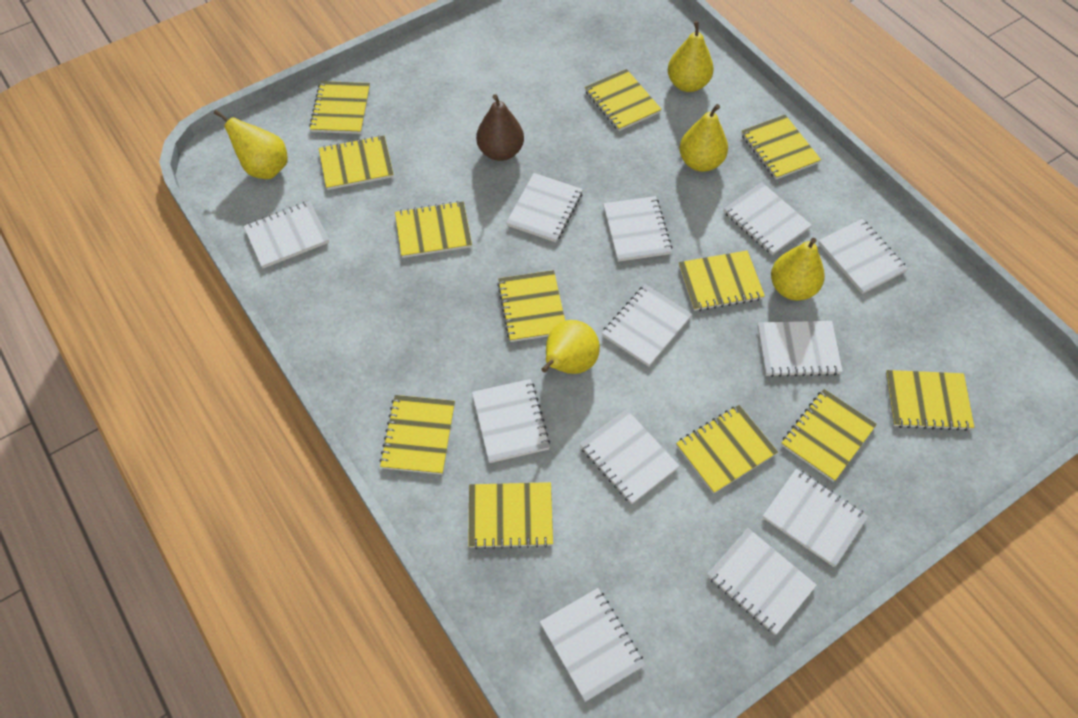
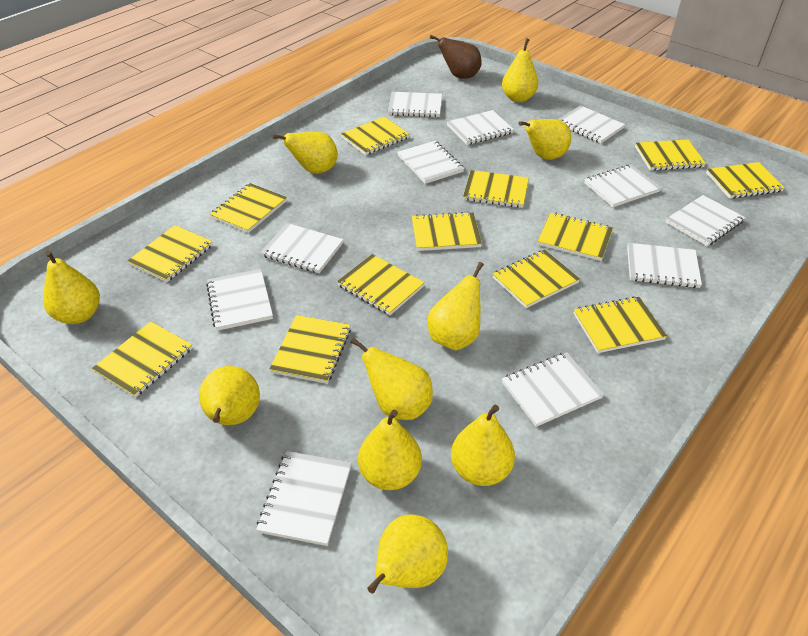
white notebook: [244,201,329,268] [472,379,550,463] [506,173,583,242] [540,588,645,702] [580,409,679,504] [602,284,692,367] [603,196,673,262] [707,528,817,635] [724,183,812,255] [758,321,843,377] [762,469,868,567] [818,219,908,294] = 12 -> [206,269,273,331] [256,451,352,546] [261,223,343,273] [388,92,442,117] [397,141,464,184] [447,110,514,145] [502,352,604,427] [558,105,625,144] [584,165,661,207] [627,243,702,288] [666,195,745,246] = 11
yellow notebook: [309,81,370,134] [319,135,394,190] [379,395,455,475] [395,201,472,258] [468,482,553,549] [497,270,565,342] [585,69,662,131] [676,405,778,494] [679,251,765,311] [741,115,821,180] [781,389,877,482] [885,370,974,431] = 12 -> [92,321,192,398] [127,225,213,282] [210,183,287,233] [269,315,351,384] [337,254,425,315] [341,117,410,155] [412,212,482,251] [463,170,529,208] [492,250,580,308] [537,213,613,261] [574,296,667,353] [635,140,706,171] [706,162,785,199] = 13
yellow pear: [214,110,288,179] [541,320,600,374] [668,21,714,92] [679,104,728,172] [771,238,825,300] = 5 -> [43,250,100,324] [199,366,260,425] [272,132,338,174] [350,337,433,420] [358,410,422,490] [367,514,448,594] [427,262,484,351] [451,404,515,486] [502,38,538,102] [519,119,571,160] = 10

